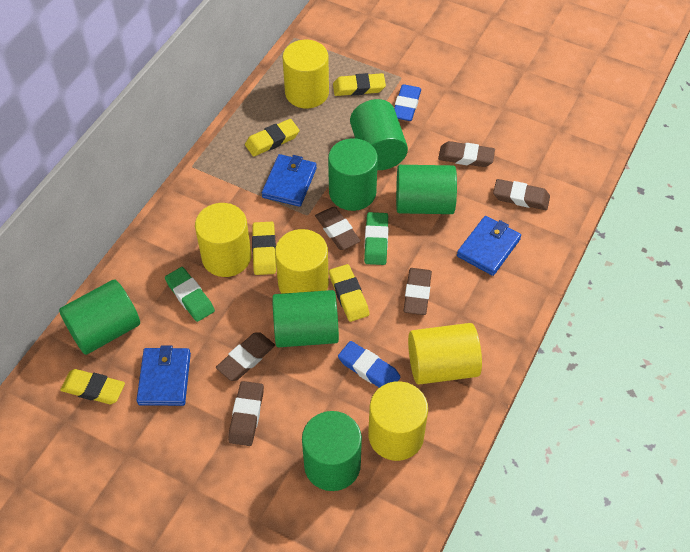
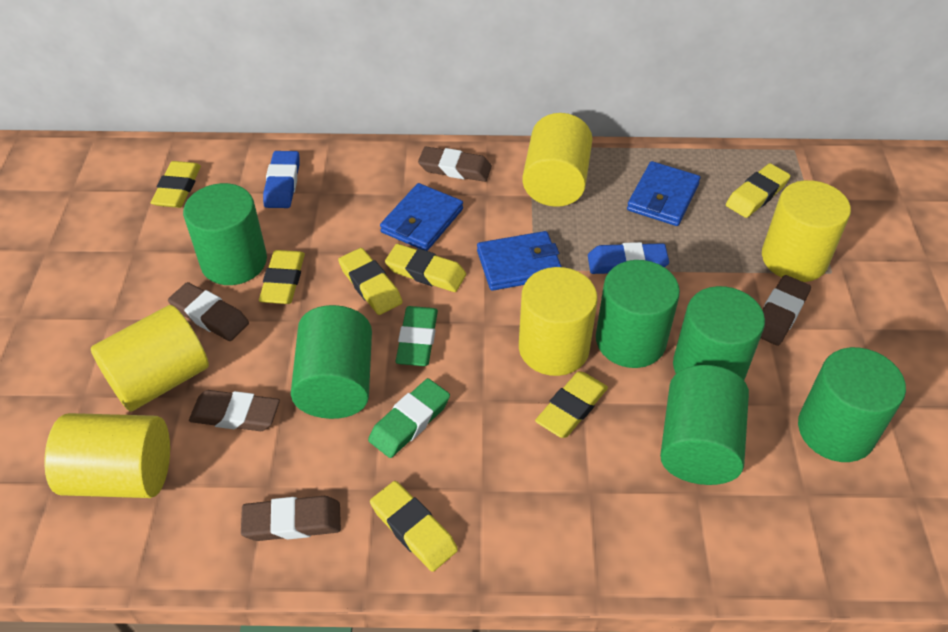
brown eraser: [216,332,275,381] [228,381,264,446] [315,207,361,250] [403,268,432,315] [438,141,495,167] [493,179,550,210] = 6 -> [168,282,249,341] [189,390,280,431] [241,496,341,541] [418,147,492,182] [761,275,811,346] = 5
yellow eraser: [60,369,125,404] [245,119,300,157] [252,222,276,275] [329,264,369,322] [333,73,386,96] = 5 -> [151,161,201,208] [259,250,305,304] [338,248,403,315] [370,481,458,572] [385,244,466,292] [535,371,608,438] [726,163,790,218] = 7

